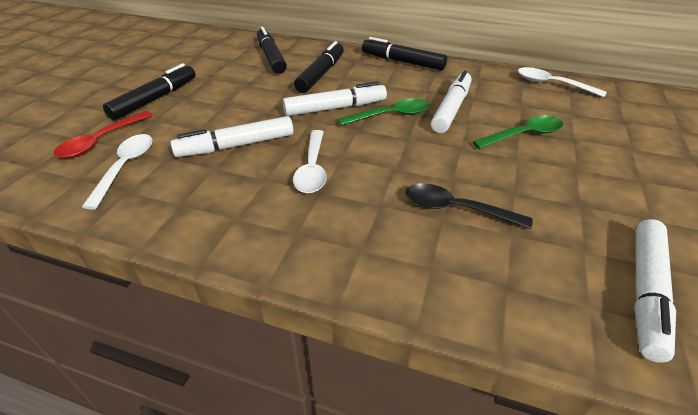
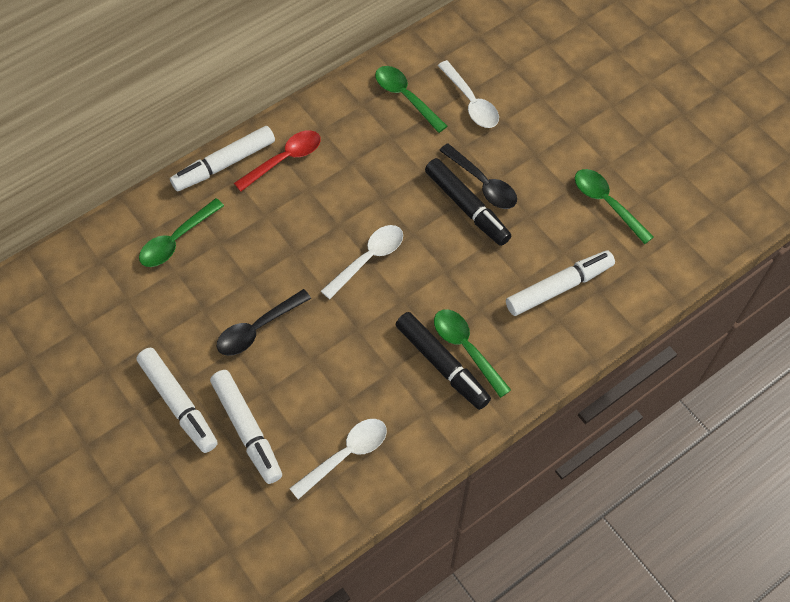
black marker: [103,63,196,120] [257,27,287,74] [294,41,344,93] [362,37,447,71] = 4 -> [396,312,491,410] [425,158,511,246] = 2
black spoon: [405,183,533,229] = 1 -> [217,289,311,356] [439,143,517,209] = 2
green spoon: [337,98,429,126] [473,115,563,149] = 2 -> [139,198,224,267] [375,66,447,133] [434,310,511,398] [575,169,653,244] = 4

